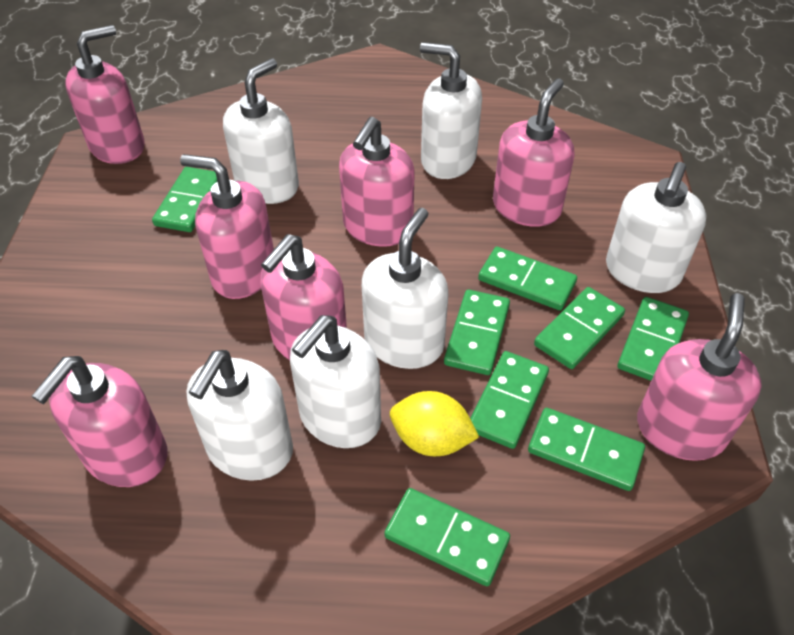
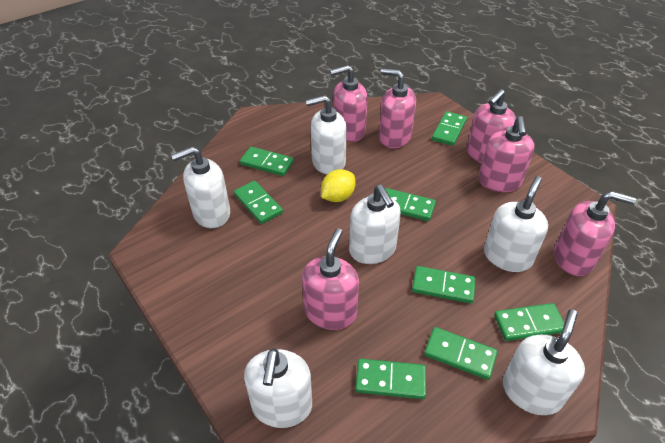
pink soap dispenser: [31,356,167,487] [65,25,145,164] [180,154,274,299] [260,234,347,360] [339,117,414,247] [493,78,574,227] [637,293,762,461] = 7 -> [302,228,359,330] [330,65,368,142] [379,69,416,148] [467,89,516,164] [478,116,535,192] [554,191,636,276] = 6

